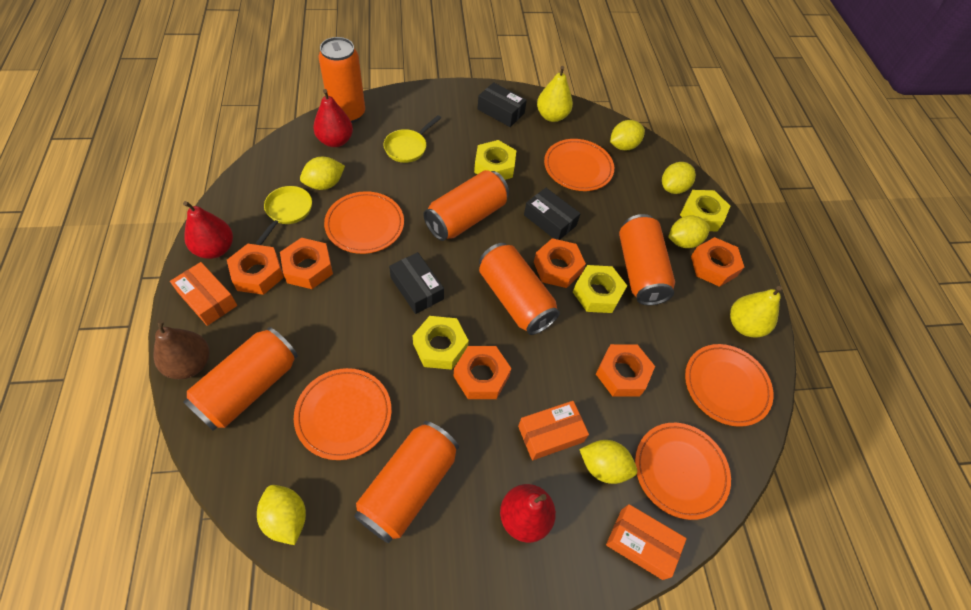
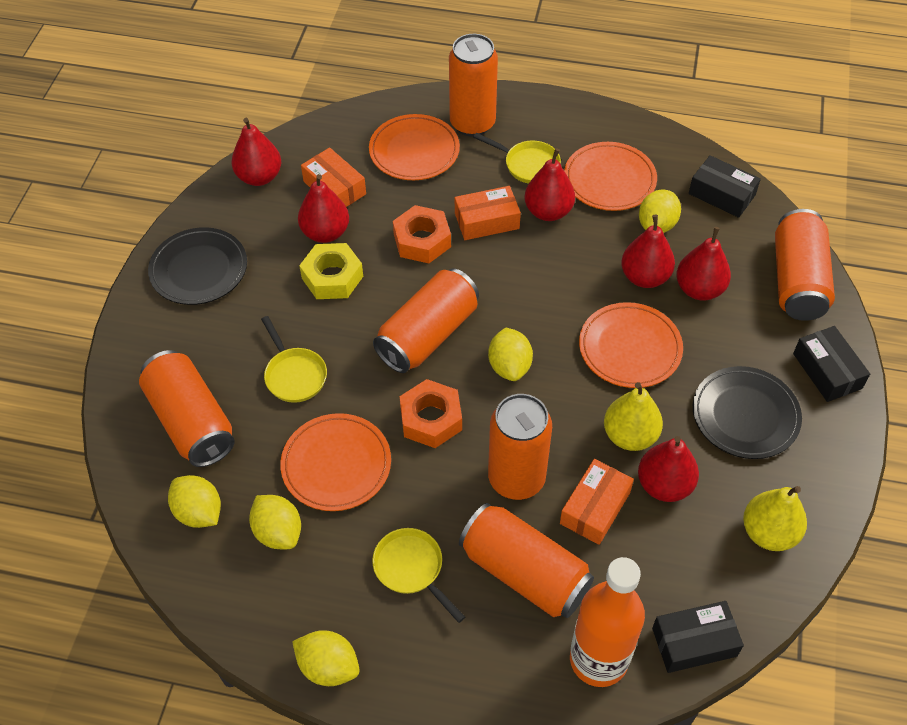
black plate: none = 0 -> [148,227,247,305] [693,366,802,459] = 2
brown pear: [154,320,209,379] = 1 -> none = 0
orange bottle: none = 0 -> [570,557,645,687] = 1
orange nut: [227,244,284,295] [280,238,333,289] [454,346,512,399] [534,238,586,288] [596,344,655,396] [691,237,744,287] = 6 -> [393,205,451,263] [400,379,462,448] = 2
orange plate: [294,368,392,460] [324,191,404,254] [544,139,614,191] [635,423,731,520] [685,344,773,427] = 5 -> [280,413,391,511] [369,114,460,180] [564,142,657,211] [579,302,683,388] = 4
red pear: [183,201,233,259] [313,89,353,147] [500,484,556,543] = 3 -> [232,118,281,186] [298,174,349,243] [525,148,575,221] [621,214,675,288] [638,436,699,502] [676,227,731,300] = 6
yellow lemon: [257,485,306,545] [300,157,345,190] [579,440,637,484] [610,120,645,150] [662,162,696,194] [668,215,710,248] = 6 -> [168,475,221,528] [249,495,301,549] [292,630,360,686] [488,327,533,381] [639,190,681,233] = 5
yellow nut: [413,316,469,370] [474,140,516,180] [573,265,627,313] [680,190,730,231] = 4 -> [299,243,363,299] = 1
yellow pan: [256,186,312,245] [383,115,441,163] = 2 -> [261,316,327,403] [372,528,465,623] [473,133,561,183] = 3

